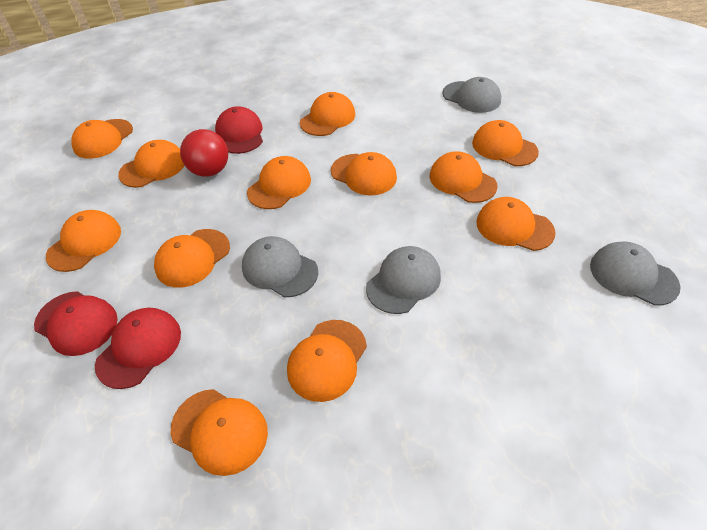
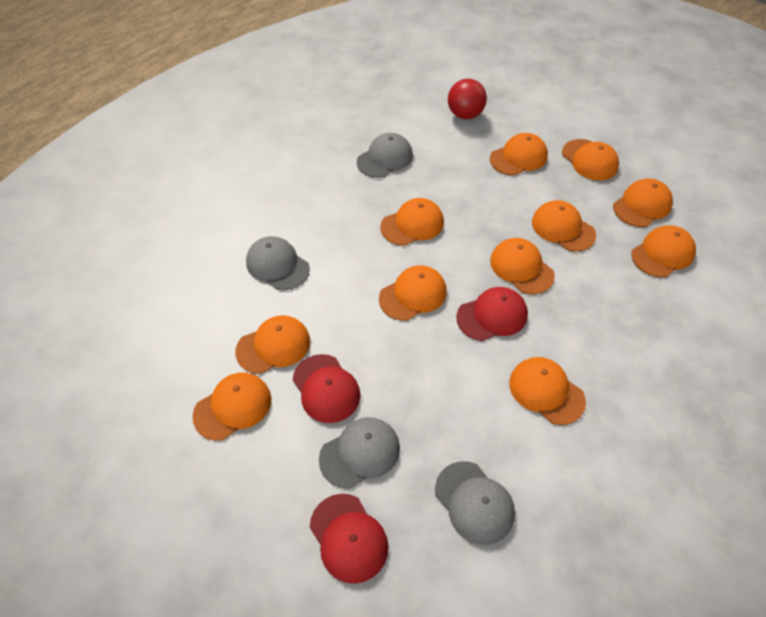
orange cap: [46,210,121,272] [71,119,133,159] [118,140,185,188] [154,229,230,288] [171,389,268,476] [247,156,311,209] [287,320,367,402] [300,92,355,136] [331,152,397,196] [430,151,498,203] [472,120,539,166] [476,197,555,251] = 12 -> [192,373,271,441] [235,315,310,374] [379,265,447,321] [380,198,444,246] [490,133,548,175] [490,238,555,294] [509,357,586,425] [532,200,596,252] [562,139,619,181] [613,178,673,227] [631,225,696,277] = 11

